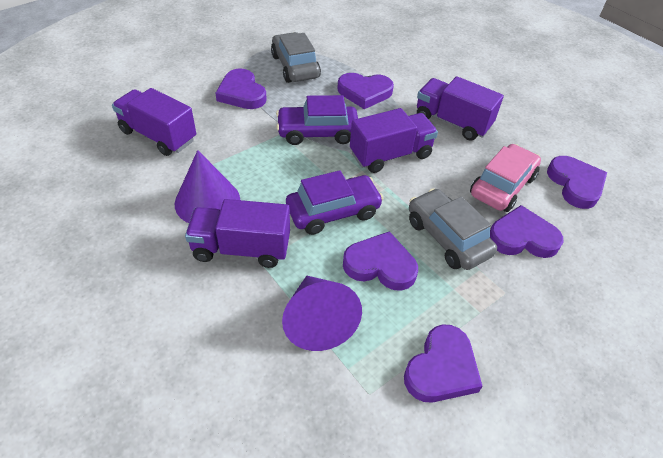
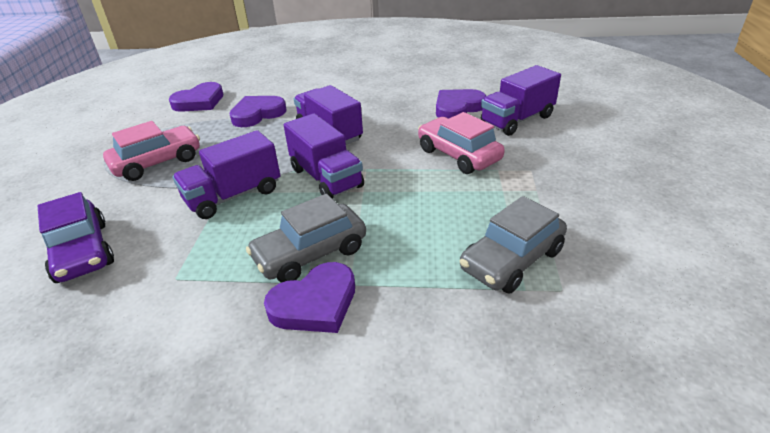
pink car: [470,144,541,212] = 1 -> [103,121,200,181] [418,112,505,174] = 2
purple car: [276,95,358,145] [286,170,384,235] = 2 -> [38,192,114,283] = 1
purple cone: [175,150,240,223] [282,276,362,351] = 2 -> none = 0
purple heart: [215,68,267,109] [337,73,394,109] [343,231,418,291] [404,324,482,403] [490,205,563,258] [547,156,607,209] = 6 -> [169,82,223,112] [229,96,287,127] [264,262,355,333] [436,89,486,119] = 4

